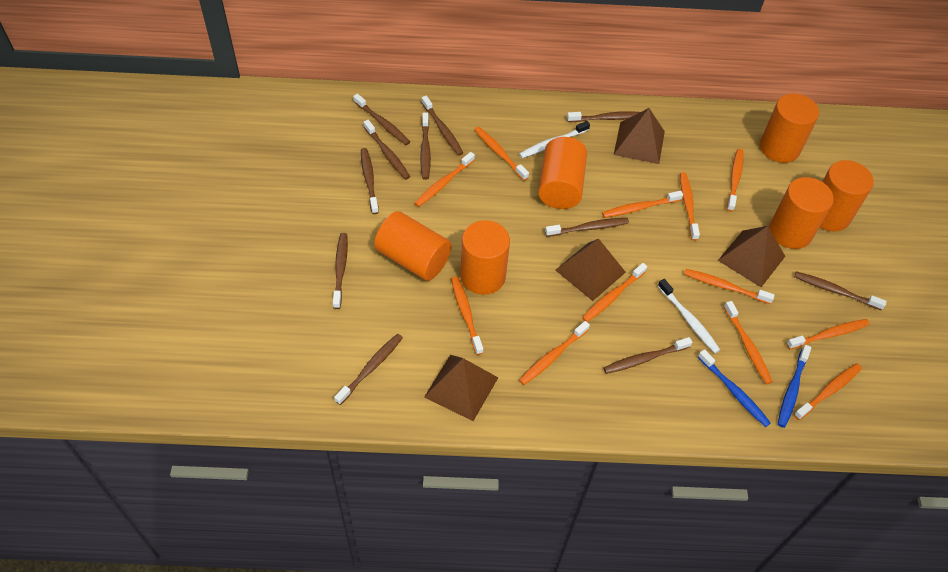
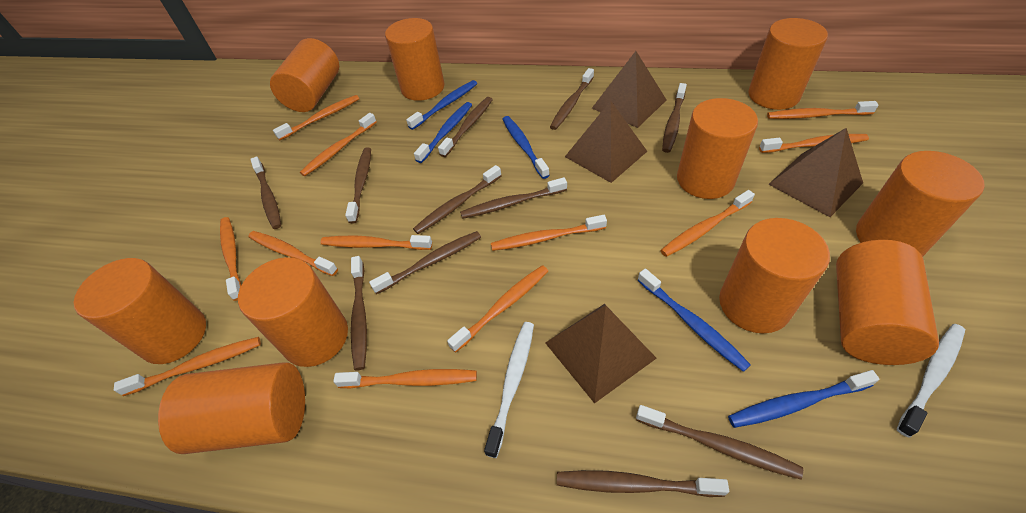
blue toothbrush: [698,349,771,427] [778,345,811,428] = 2 -> [406,80,477,130] [414,102,472,163] [503,116,550,179] [638,269,751,372] [728,370,879,428] = 5
orange cylinder: [374,211,452,281] [460,220,510,295] [538,137,587,209] [760,93,819,163] [769,177,834,249] [820,160,874,232] = 6 -> [74,258,206,364] [158,362,305,454] [238,257,348,367] [270,38,339,112] [385,18,445,101] [677,98,758,199] [719,218,830,334] [749,18,828,110] [836,240,939,365] [856,151,985,257] = 10

